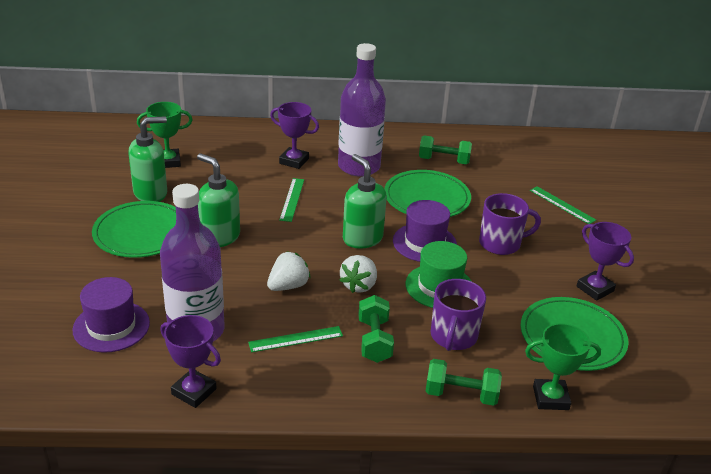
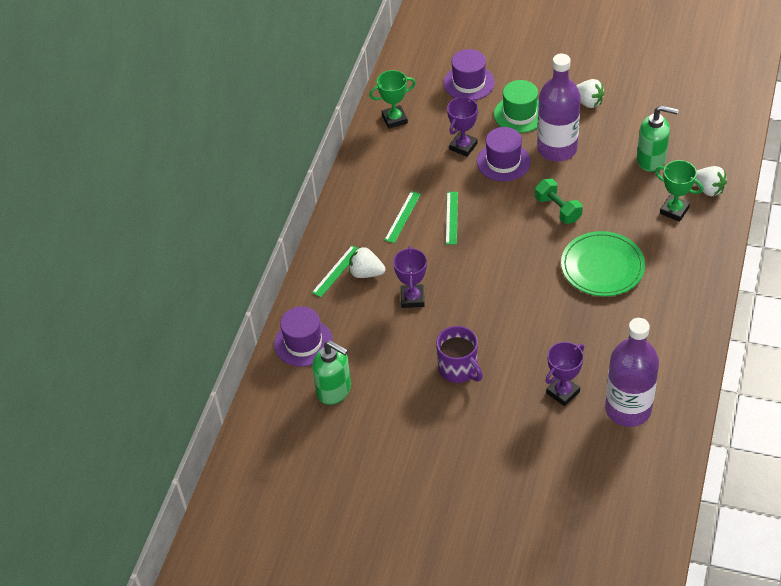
green dumbbell: [359,295,394,363] [419,135,472,164] [426,359,502,406] = 3 -> [535,179,583,224] = 1
green plate: [92,201,176,258] [384,170,471,217] [521,297,629,371] = 3 -> [561,231,645,296] = 1
green soap dispenser: [129,116,167,202] [197,153,240,247] [343,154,387,249] = 3 -> [312,340,351,405] [637,105,679,172] = 2
purple hat: [72,277,150,353] [393,200,457,262] = 2 -> [274,306,333,367] [443,49,495,100] [477,127,531,181] = 3
purple mug: [431,279,486,351] [479,193,541,255] = 2 -> [436,326,483,383] = 1
white strawberry: [267,251,310,291] [339,255,377,293] = 2 -> [349,247,385,278] [576,79,604,108] [694,166,727,196] = 3

